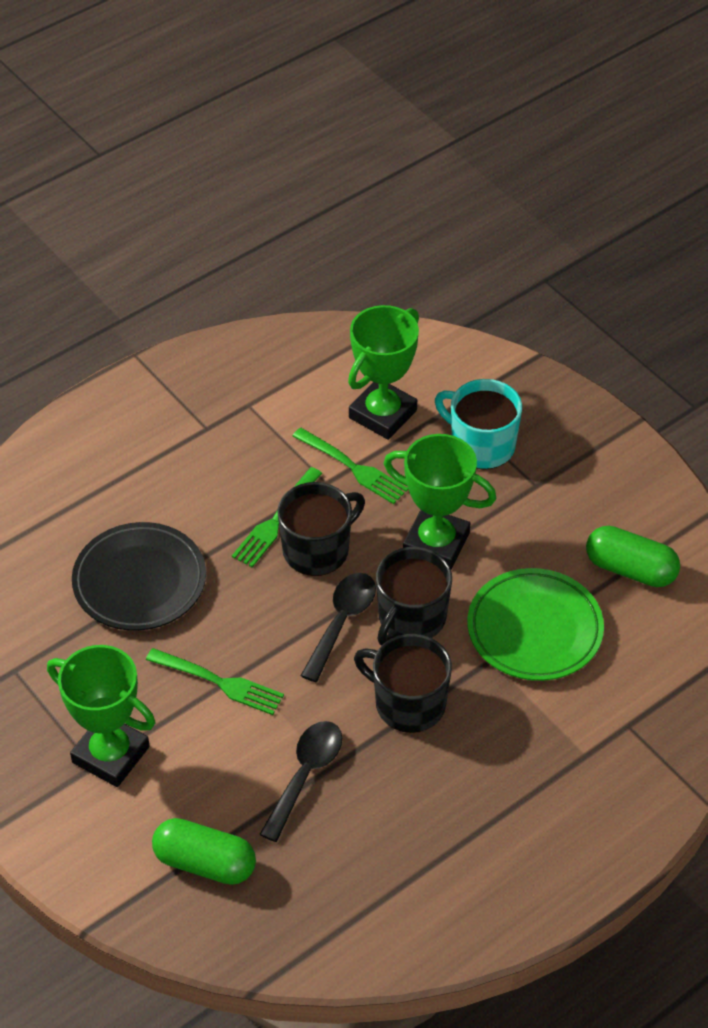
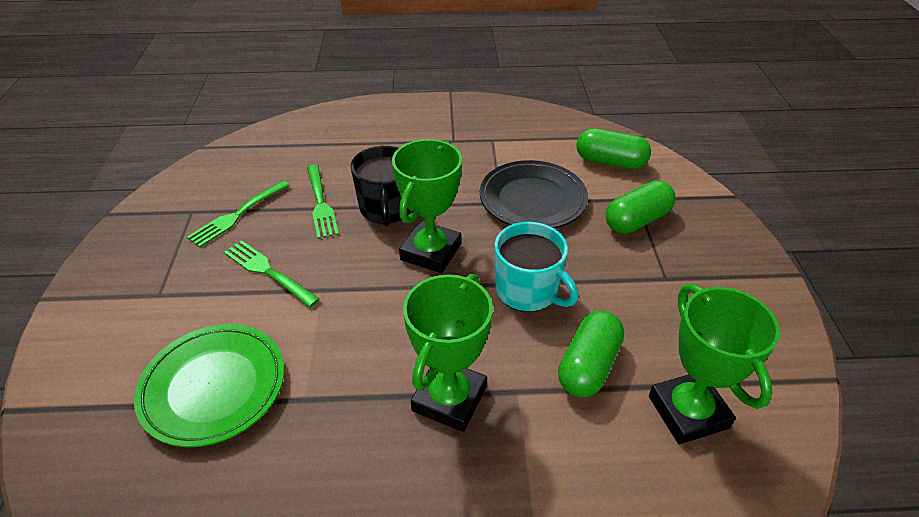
black mug: [277,482,365,576] [354,634,452,733] [376,547,452,646] = 3 -> [350,146,411,226] = 1
black spoon: [259,721,342,842] [300,573,376,682] = 2 -> none = 0
green capsule: [152,818,256,885] [586,526,680,587] = 2 -> [558,310,624,397] [576,128,651,169] [606,180,676,234] = 3

